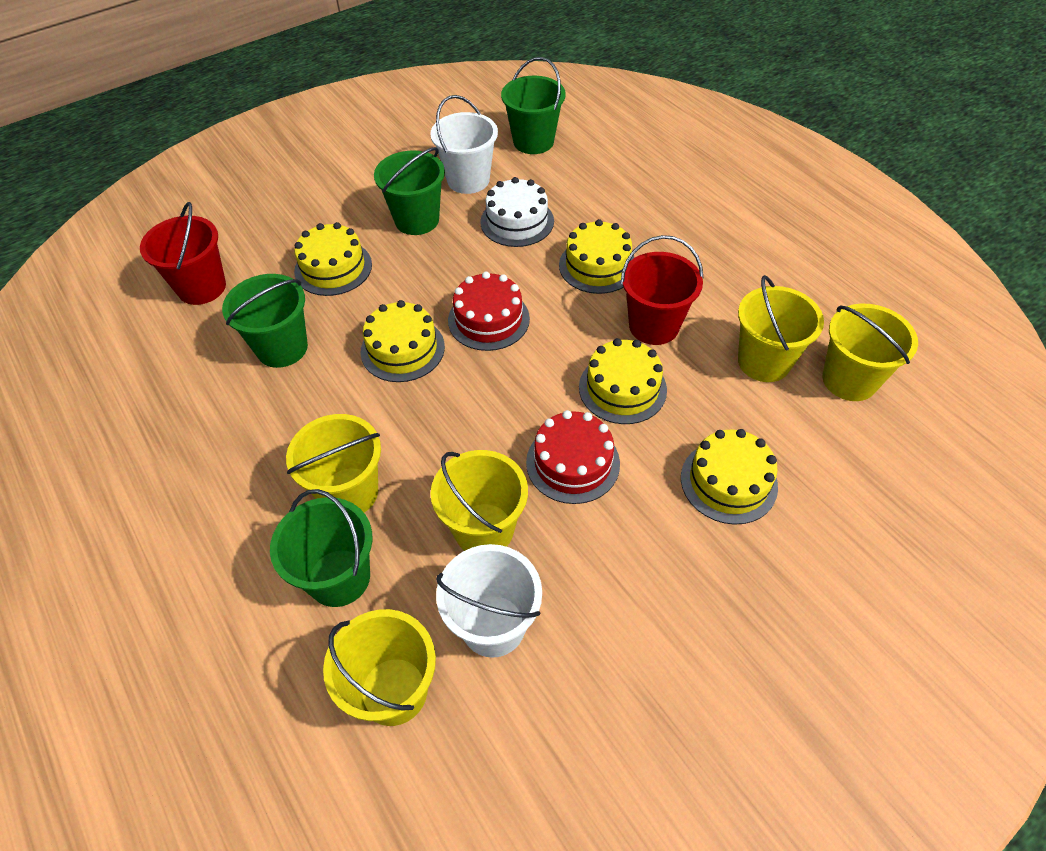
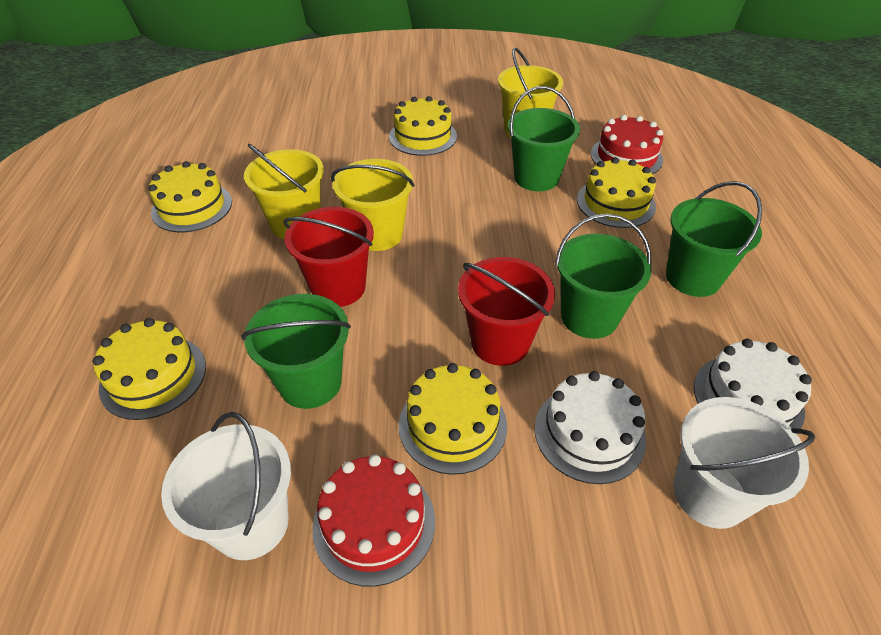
white cake: [480,177,554,247] = 1 -> [535,371,646,484] [694,339,812,429] = 2
yellow bucket: [286,414,381,513] [323,609,436,726] [431,450,528,551] [738,275,824,382] [823,304,918,401] = 5 -> [244,144,324,239] [331,159,414,251] [498,48,563,138] = 3

